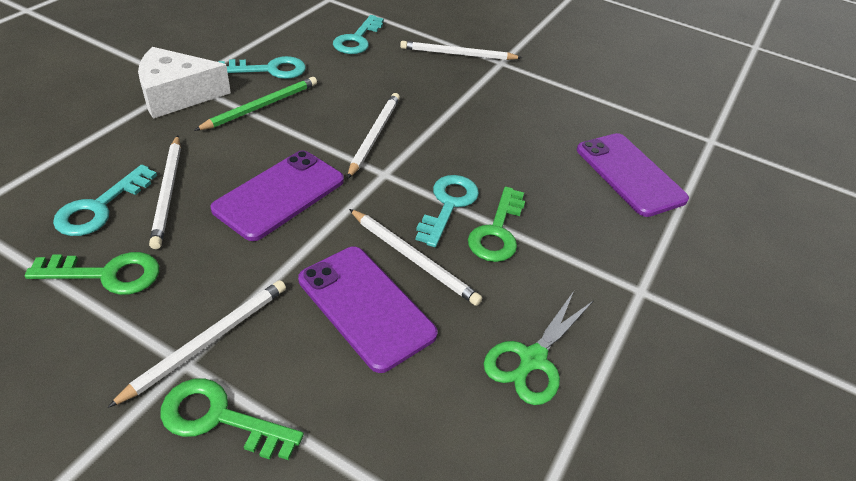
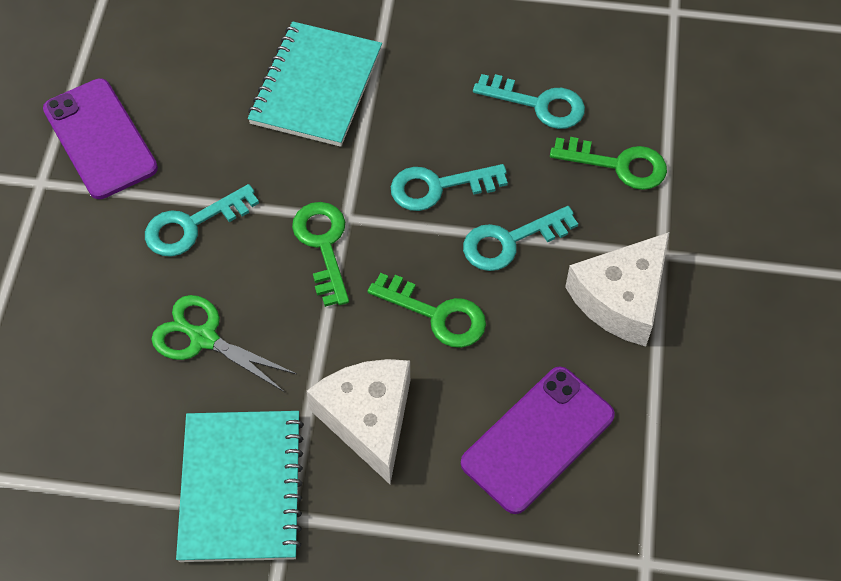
green pencil: [194,77,317,131] = 1 -> none = 0
purple phone: [210,150,344,241] [298,247,438,373] [577,133,689,217] = 3 -> [43,78,158,199] [461,367,615,514] = 2
turquoise notebook: none = 0 -> [176,411,304,562] [248,21,382,147] = 2
white cheese: [138,47,231,119] = 1 -> [307,359,410,484] [565,232,669,346] = 2
white pencil: [107,280,286,408] [149,135,181,249] [347,93,400,179] [349,209,483,306] [400,41,522,60] = 5 -> none = 0

